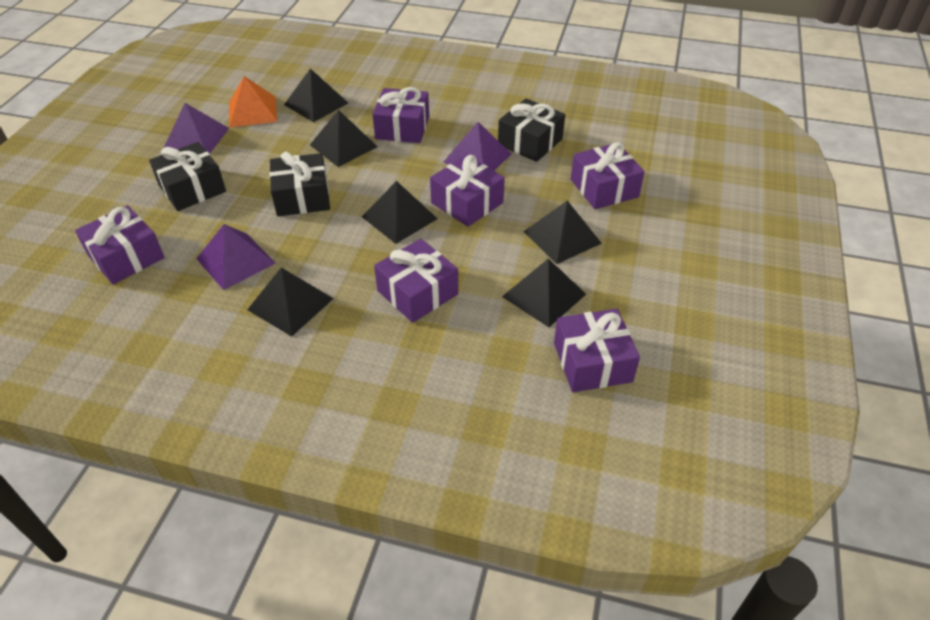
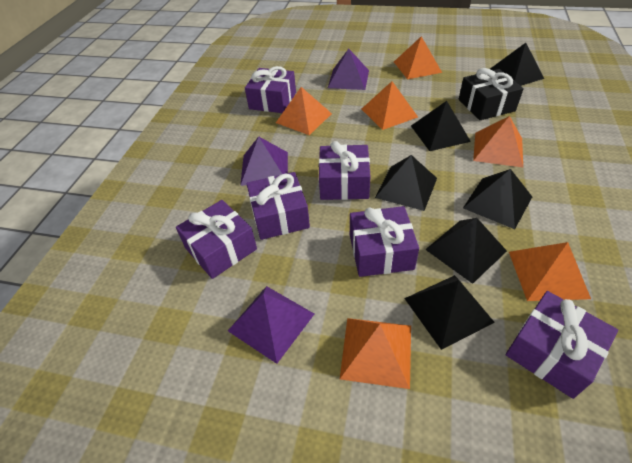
black gift: [149,142,226,211] [269,152,330,216] [498,99,565,162] = 3 -> [459,68,524,120] = 1
orange pyramid: [229,76,277,128] = 1 -> [276,87,332,135] [340,318,411,389] [362,81,418,130] [394,36,442,79] [473,116,523,167] [509,242,591,301] = 6

